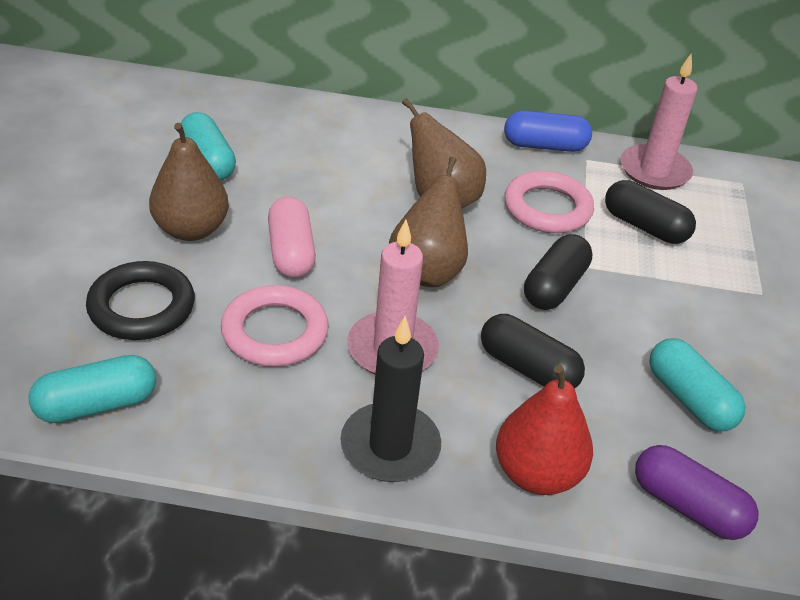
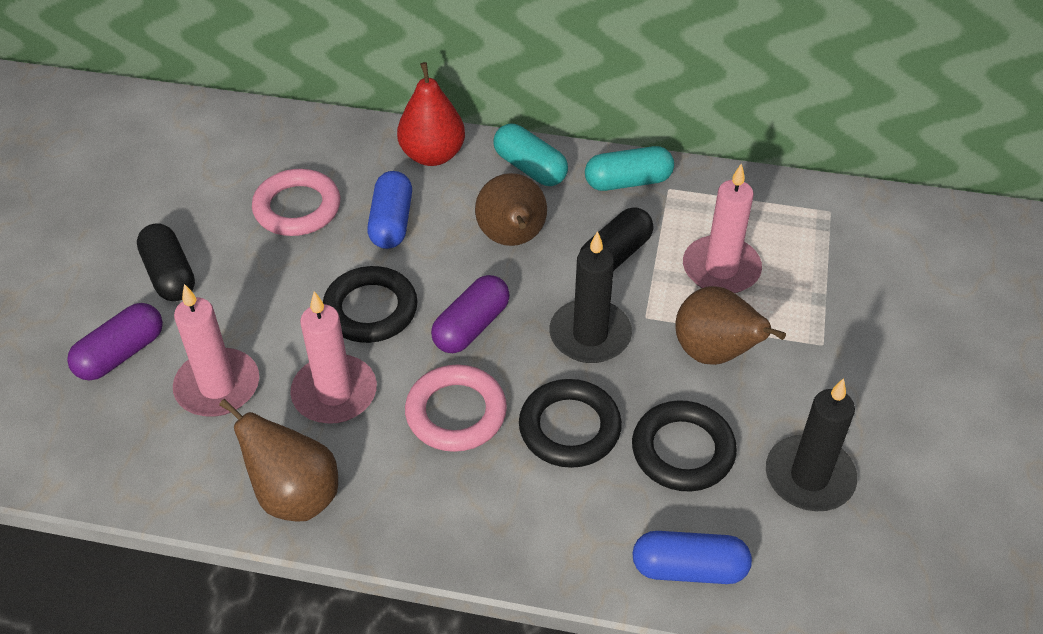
black candle: [340,316,441,482] = 1 -> [549,231,632,363] [766,378,857,512] = 2
black capsule: [481,314,585,389] [524,234,592,310] [605,180,696,244] = 3 -> [137,223,195,301] [580,207,653,271] = 2
black ring: [86,261,195,340] = 1 -> [323,266,418,343] [519,379,622,468] [632,400,737,491] = 3
blue capsule: [504,111,592,152] = 1 -> [367,171,412,249] [632,531,752,584] = 2
pink candle: [347,220,439,374] [620,54,698,190] = 2 -> [173,284,259,417] [290,291,377,424] [683,163,762,293] = 3
pink capsule: [268,196,316,278] = 1 -> none = 0
purple capsule: [635,445,759,540] = 1 -> [67,303,163,381] [431,275,510,353] = 2
turquoise capsule: [29,355,156,423] [181,112,236,181] [649,338,745,431] = 3 -> [494,124,568,186] [585,146,674,191] = 2

